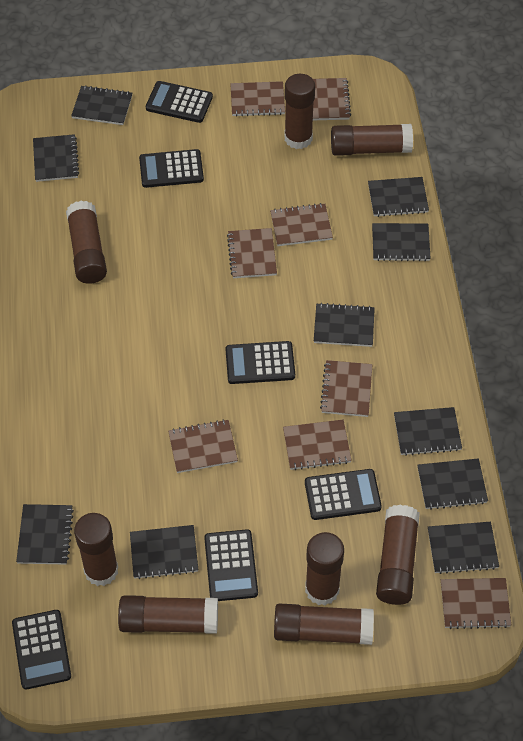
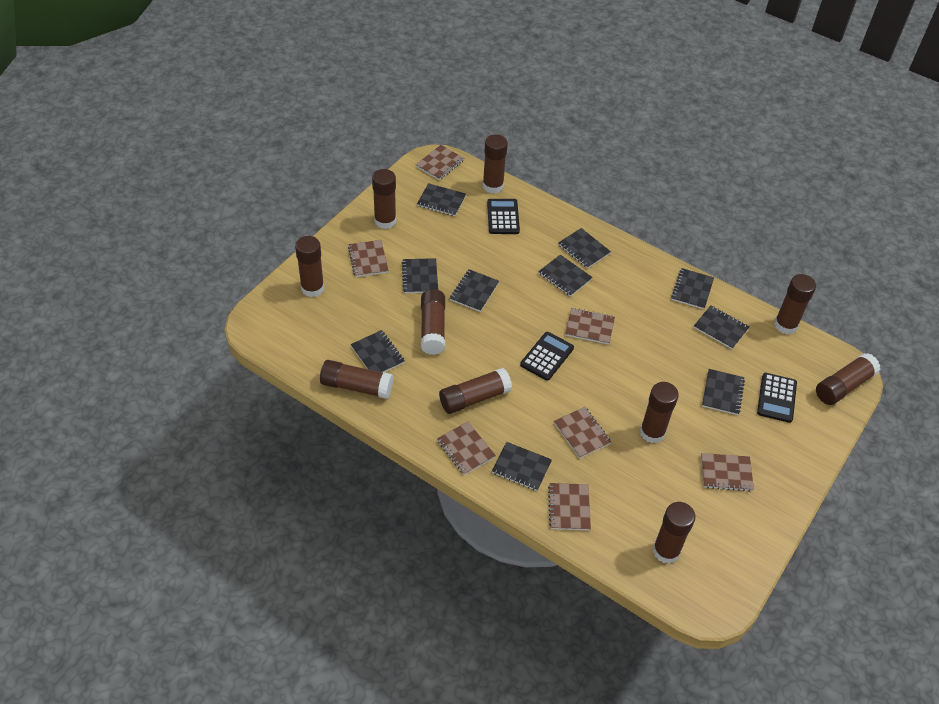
black calculator: [12,610,71,690] [139,149,204,188] [146,81,213,123] [204,529,258,601] [226,341,295,384] [305,469,382,520] = 6 -> [487,199,520,234] [520,332,574,381] [757,373,797,423] = 3
brown glue stick: [66,201,107,284] [74,513,118,586] [118,595,218,634] [274,604,374,645] [284,74,315,149] [305,532,344,605] [331,124,413,156] [376,505,420,605] = 8 -> [295,236,324,297] [320,360,393,399] [372,169,396,229] [421,289,445,355] [439,368,512,414] [483,134,508,194] [640,382,679,443] [653,502,695,564] [774,274,816,334] [816,353,881,405] = 10
brown notebook: [168,419,238,473] [227,228,277,278] [230,81,285,117] [270,203,333,246] [283,420,352,470] [313,78,351,120] [320,360,373,417] [441,578,511,629] = 8 -> [348,240,389,277] [416,145,464,180] [437,422,496,475] [548,483,591,530] [554,407,611,458] [565,308,615,345] [701,453,754,491] = 7

